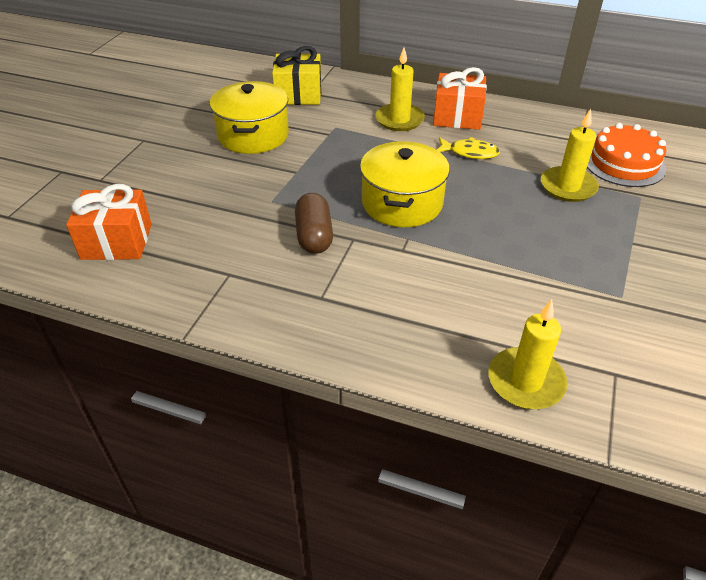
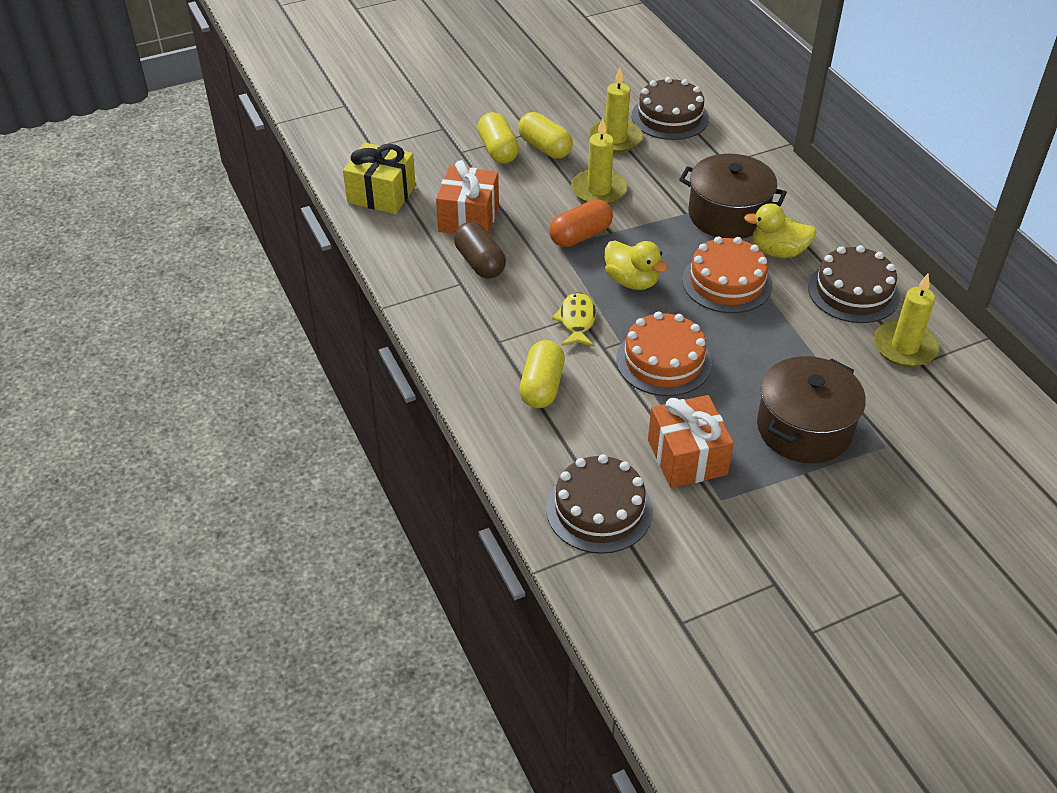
brown cake: none = 0 -> [546,454,653,554] [632,77,709,140] [808,245,900,323] = 3
brown pot: none = 0 -> [679,154,787,239] [757,356,866,463] = 2
orange cake: [587,123,666,187] = 1 -> [616,312,712,396] [682,236,772,313] = 2
orange capsule: none = 0 -> [549,199,613,247] = 1
yellow capsule: none = 0 -> [478,112,519,164] [518,112,573,159] [519,340,565,408] = 3
yellow duck: none = 0 -> [605,241,668,290] [744,203,816,258] = 2
yellow pot: [210,81,289,154] [360,141,450,227] = 2 -> none = 0

